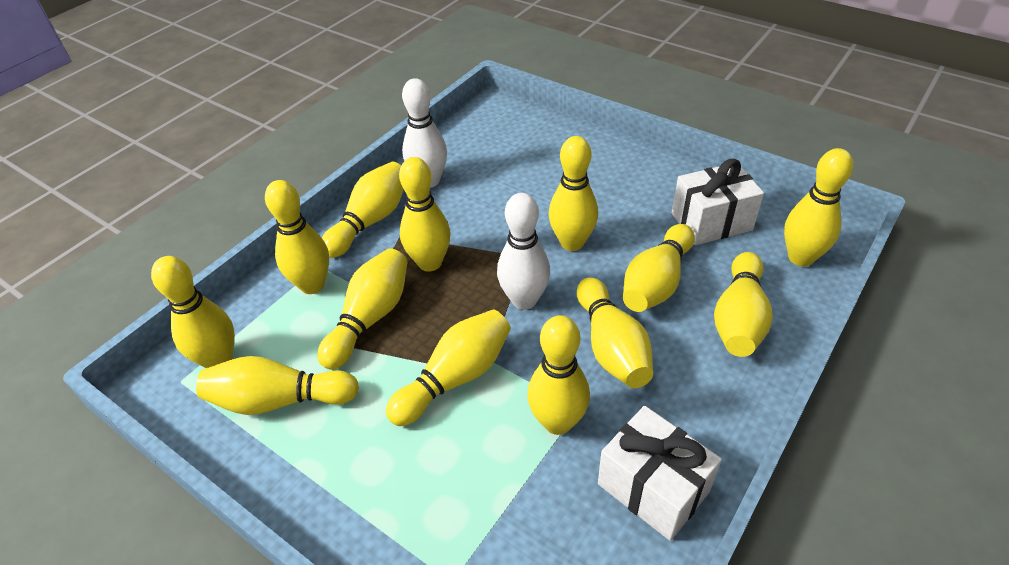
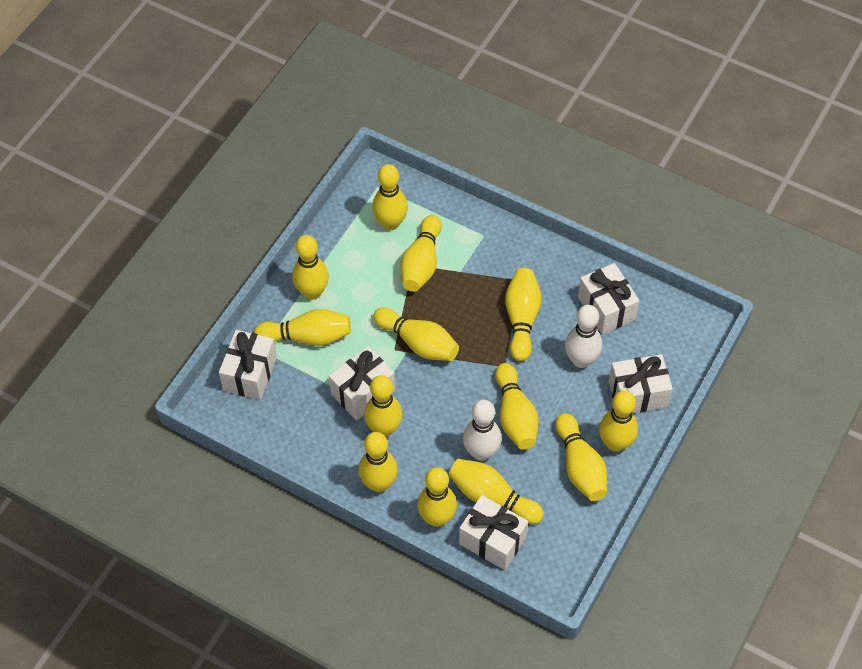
white gift: [598,406,722,541] [672,159,764,245] = 2 -> [219,330,277,400] [329,346,395,420] [459,495,528,570] [578,263,639,335] [609,354,673,413] = 5

